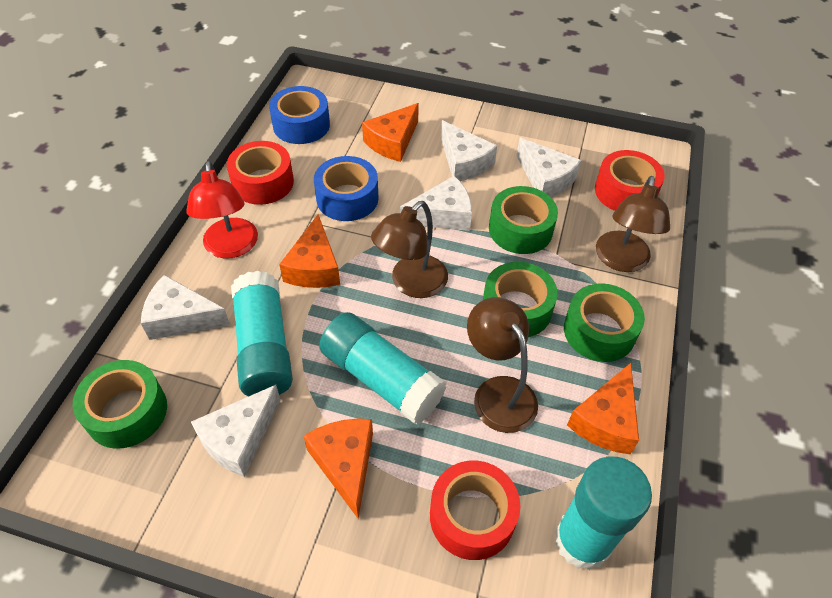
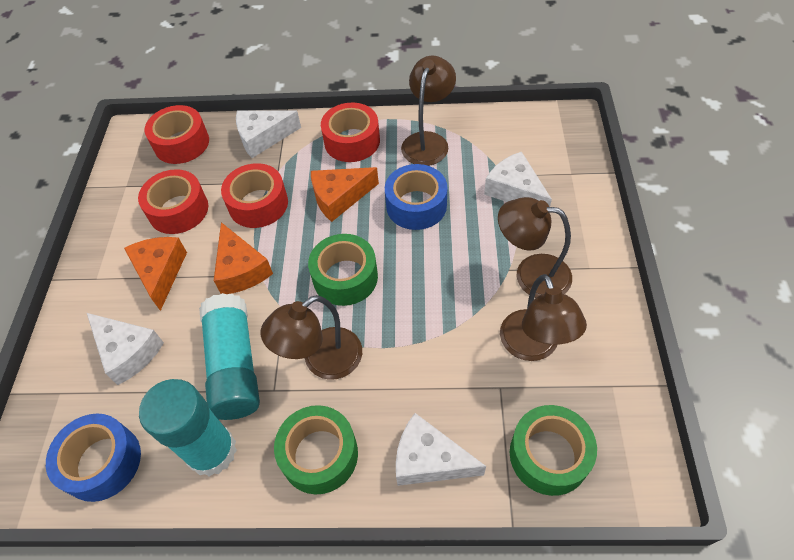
brown lamp: [371,201,448,298] [467,297,538,433] [596,176,670,272] = 3 -> [261,295,362,380] [401,56,456,166] [498,197,572,298] [500,274,587,361] = 4
green tape: [73,360,167,449] [483,262,558,337] [489,186,558,254] [564,283,645,362] = 4 -> [274,405,358,494] [308,234,378,306] [510,405,597,496] = 3
orange cheese: [279,215,340,288] [304,419,373,519] [362,103,419,162] [567,363,639,454] = 4 -> [124,237,187,311] [214,222,273,294] [311,167,379,222] = 3
red lamp: [186,161,258,259] = 1 -> none = 0
red tape: [227,141,294,205] [430,461,520,560] [595,150,665,211] = 3 -> [138,169,208,234] [144,105,209,164] [221,163,288,228] [321,103,380,162] = 4
turquoise glue stick: [231,271,293,396] [319,312,447,424] [555,456,652,570] = 3 -> [139,379,237,477] [199,293,260,420] = 2
white cheese: [141,275,230,340] [191,385,280,477] [400,176,472,231] [441,120,497,181] [517,138,581,197] = 5 -> [87,313,164,385] [236,110,301,158] [396,413,486,486] [484,152,552,207] = 4

